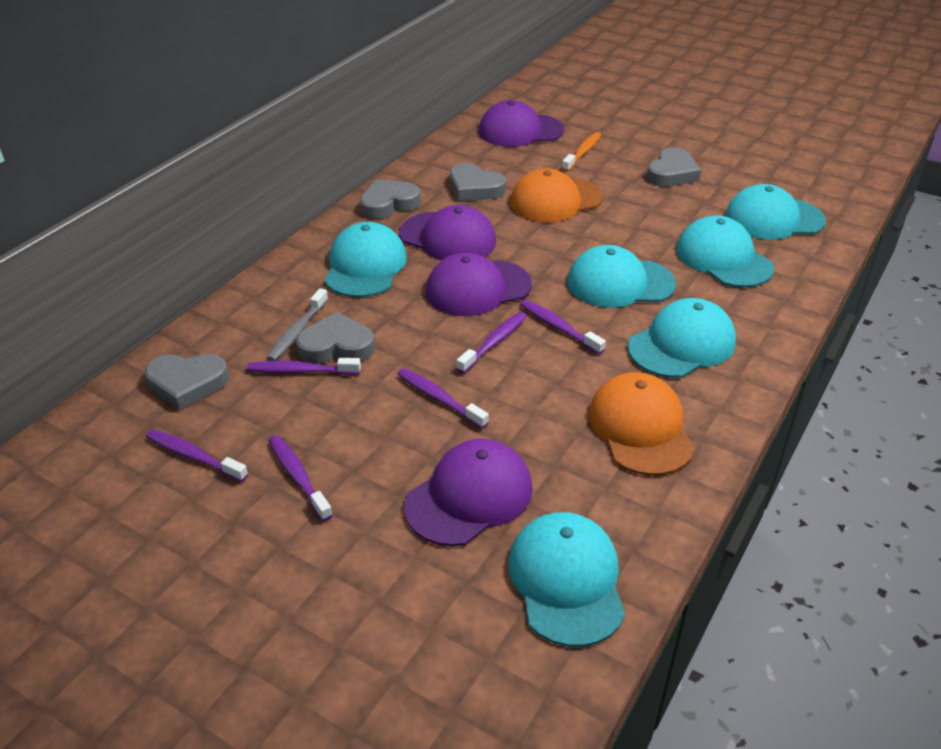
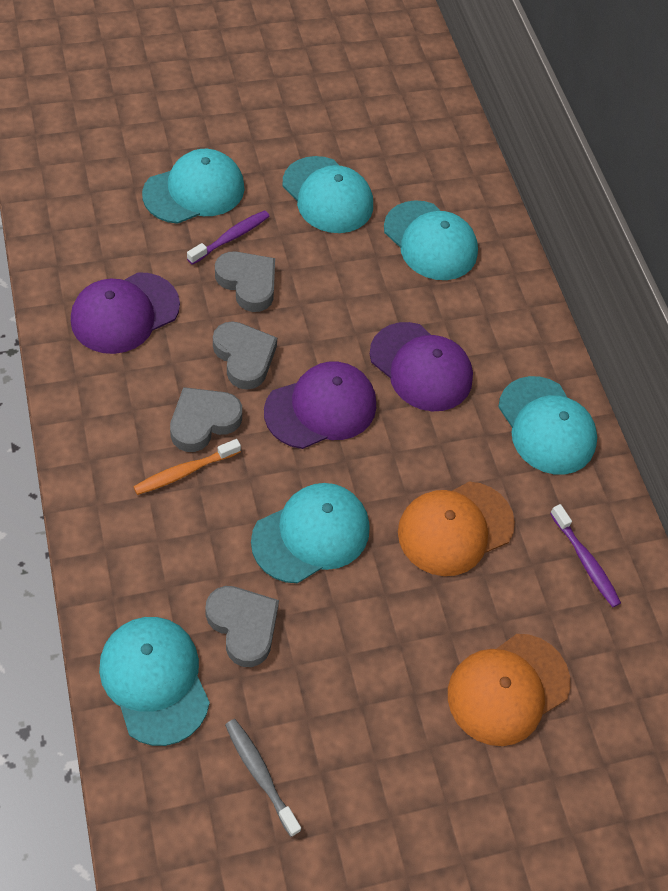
grey heart: [145,354,229,410] [296,312,375,364] [360,179,421,219] [450,163,506,201] [646,147,701,187] = 5 -> [170,387,242,452] [205,586,279,667] [213,321,277,390] [215,251,275,312] = 4
purple cap: [399,205,496,261] [404,438,533,546] [426,253,532,316] [479,100,564,147] = 4 -> [71,272,180,354] [264,362,376,449] [370,322,473,411] = 3
purple toothbrush: [146,429,248,482] [247,358,361,375] [268,435,333,521] [398,368,489,429] [456,312,527,373] [520,300,606,355] = 6 -> [187,210,270,265] [550,504,621,607] = 2

